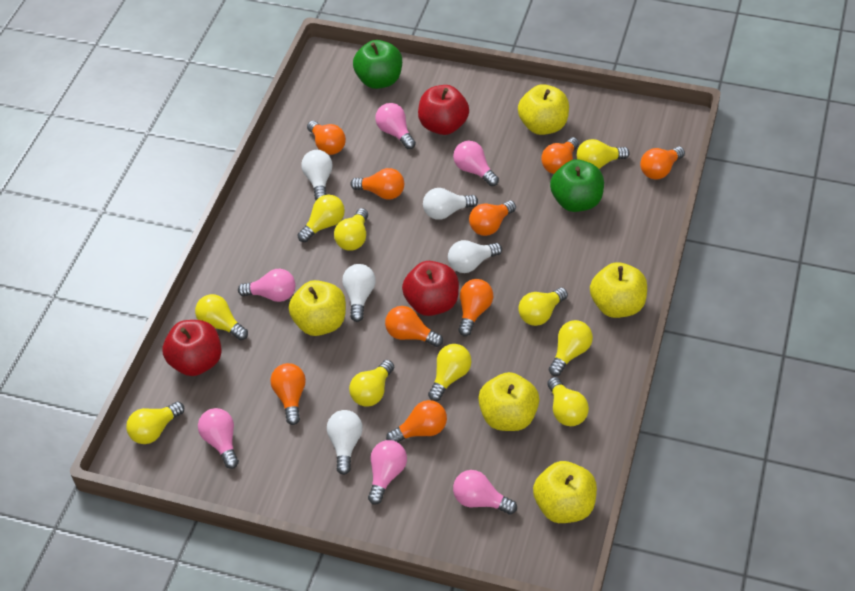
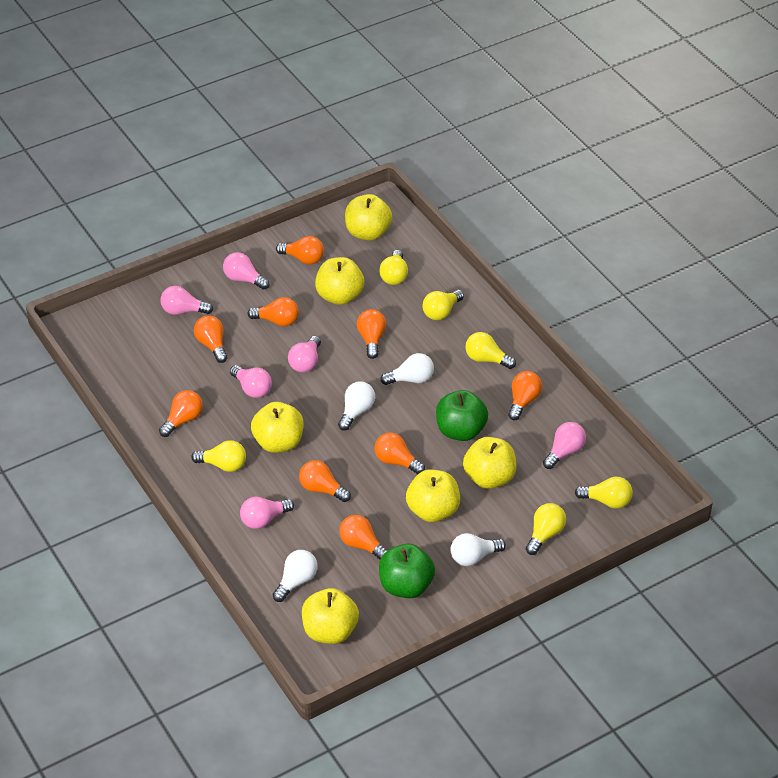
red apple: [163,320,222,376] [402,261,459,316] [418,85,469,135] = 3 -> none = 0
white light bulb: [301,150,333,200] [327,410,363,475] [342,264,376,322] [423,188,478,220] [448,240,502,273] = 5 -> [273,550,318,602] [338,381,375,431] [380,353,434,385] [450,533,506,566] = 4
yellow apple: [289,280,346,336] [478,372,539,431] [518,84,569,135] [533,461,597,523] [590,262,647,318] = 5 -> [251,402,304,453] [302,588,359,644] [315,257,364,305] [345,194,392,241] [406,470,460,522] [463,437,517,489] = 6
yellow light bulb: [126,402,184,444] [195,294,248,340] [297,195,345,242] [334,208,368,251] [349,360,394,406] [428,344,472,401] [518,288,568,326] [547,377,589,426] [549,320,593,376] [577,139,630,169] = 10 -> [191,440,246,472] [379,250,408,285] [422,290,464,320] [465,332,516,369] [526,503,566,555] [575,477,633,509] = 6

